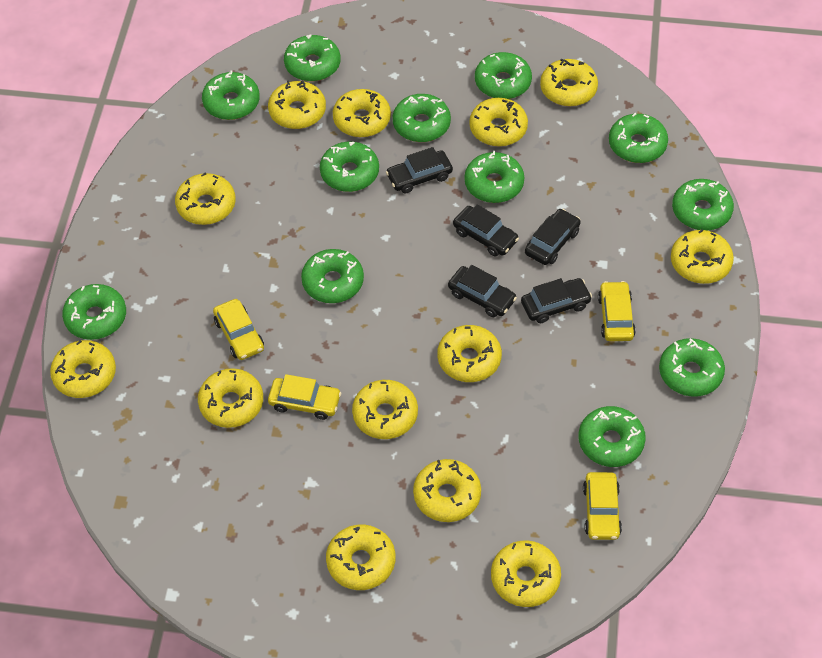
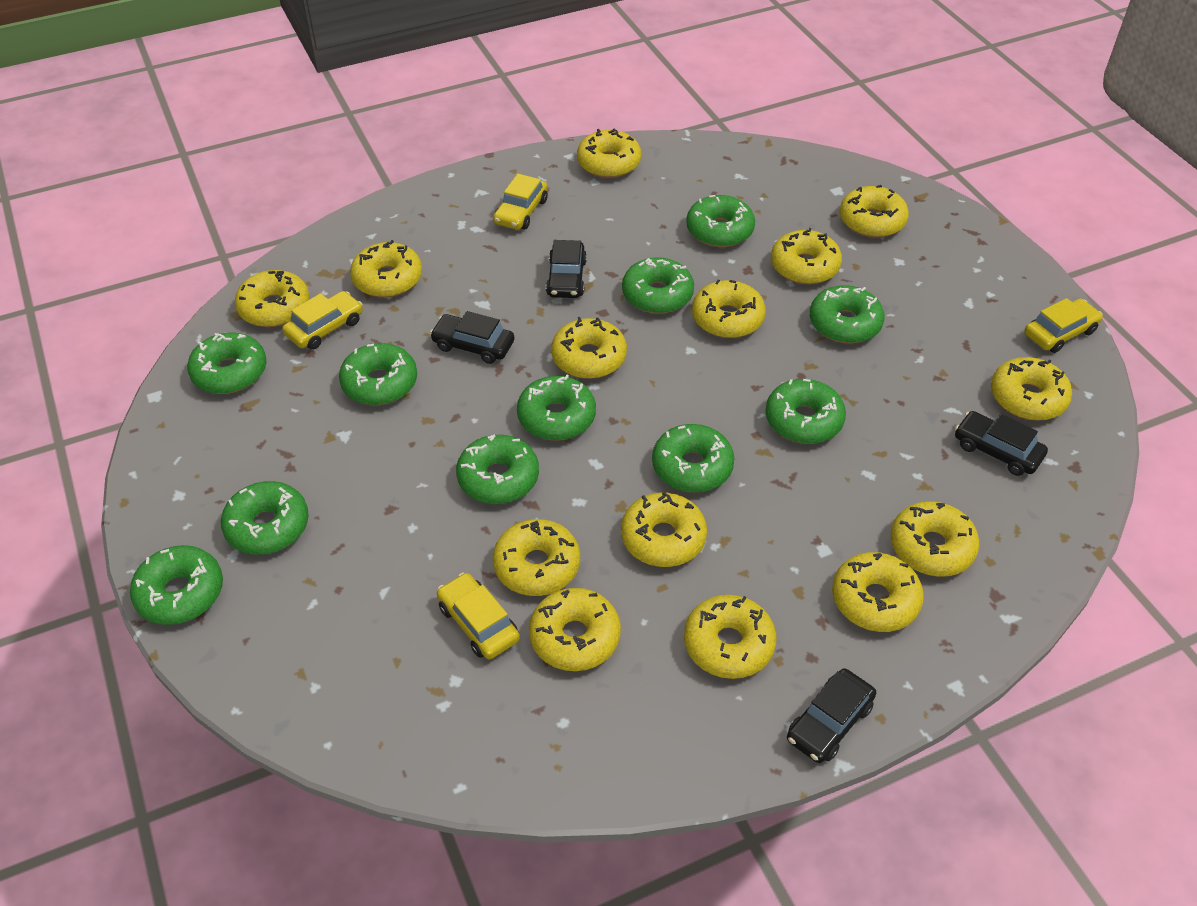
black car: [386,147,453,193] [448,265,517,317] [453,204,519,257] [521,278,592,323] [525,209,581,265] = 5 -> [430,311,514,364] [546,240,587,298] [787,668,876,763] [955,411,1048,476] = 4
green donut: [62,284,126,340] [202,70,260,120] [284,35,340,81] [301,249,364,303] [320,141,379,192] [393,94,451,142] [464,151,524,203] [475,52,532,99] [578,406,646,467] [609,113,668,163] [659,338,725,397] [672,179,734,230] = 12 -> [130,545,223,625] [187,333,266,394] [221,481,309,555] [339,343,417,405] [456,434,539,504] [517,374,596,440] [622,257,694,314] [652,424,734,493] [686,195,755,247] [765,379,846,444] [810,285,885,343] = 11
yellow donut: [50,340,116,398] [175,173,236,225] [198,368,263,428] [268,80,326,129] [326,525,395,590] [333,89,391,137] [352,380,418,439] [413,459,481,522] [437,325,502,382] [469,98,528,147] [491,541,561,607] [540,59,598,106] [671,229,734,284] = 13 -> [235,270,310,327] [350,240,422,297] [493,519,580,596] [529,588,621,671] [551,317,627,379] [577,128,641,178] [621,492,707,567] [684,595,777,679] [692,280,766,338] [771,228,842,284] [832,552,924,632] [839,185,909,238] [891,501,980,577] [991,357,1072,421] = 14

